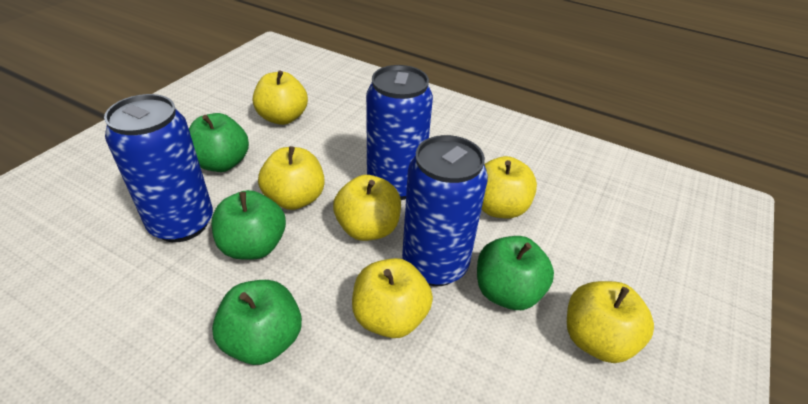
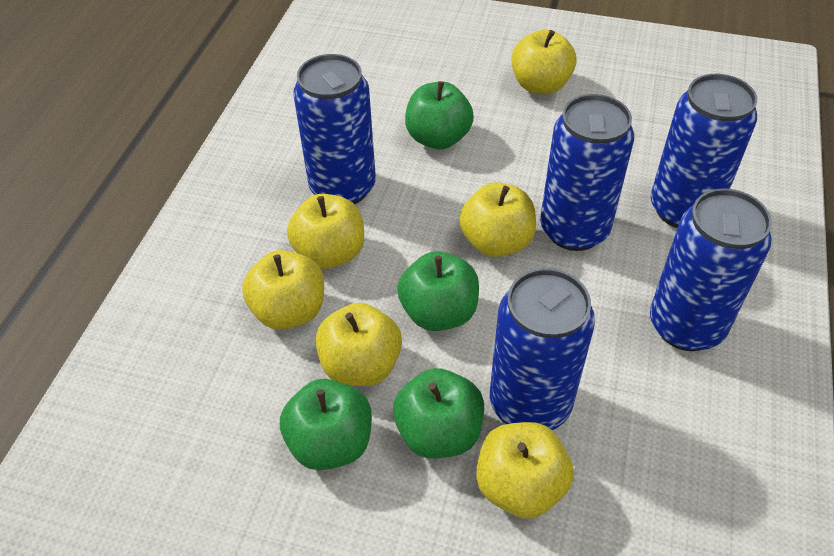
blue can: [104,94,213,242] [366,65,433,200] [402,135,488,286] = 3 -> [293,54,376,204] [490,268,595,430] [540,94,634,251] [650,188,772,351] [651,74,757,228] = 5

